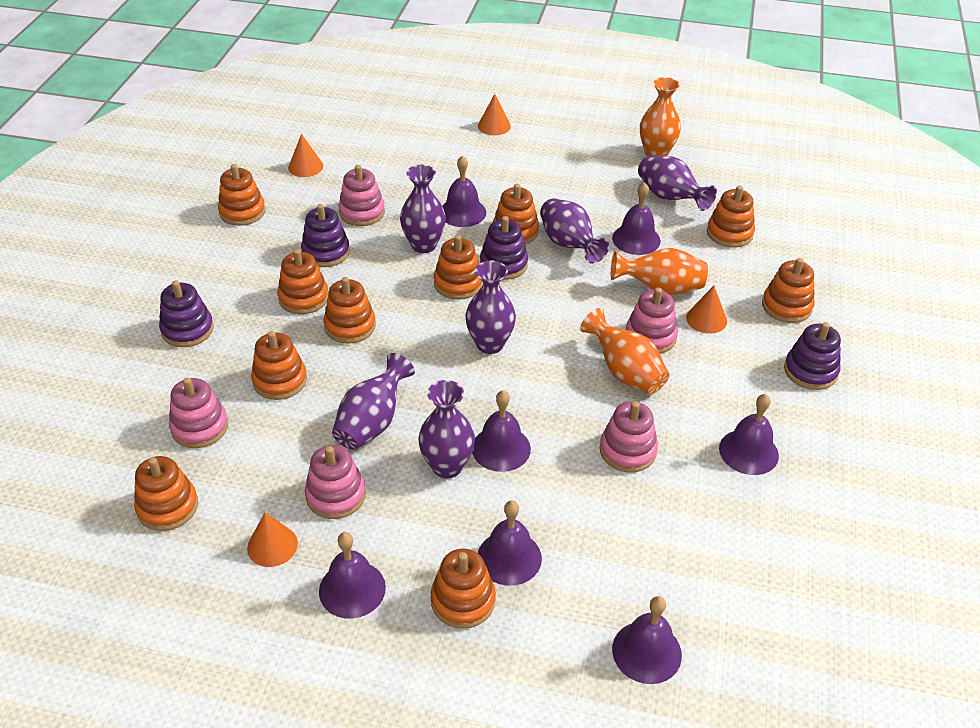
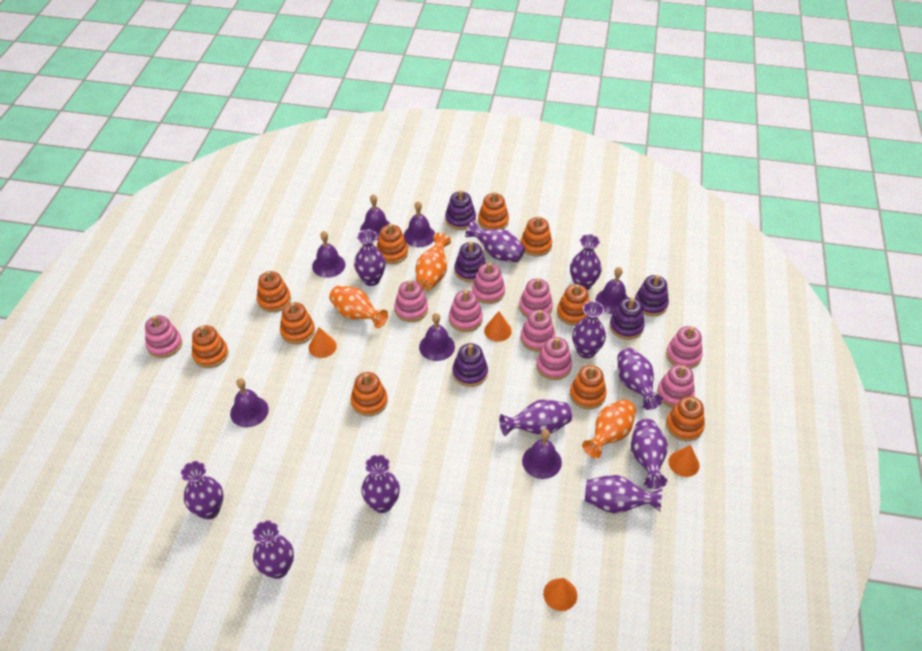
pink stacking toy: [169,377,228,448] [305,445,366,519] [338,165,385,226] [600,401,658,472] [626,288,678,353] = 5 -> [145,315,182,358] [394,281,428,322] [449,290,483,332] [472,263,505,304] [519,278,553,318] [520,310,555,352] [536,337,572,380] [657,364,695,408] [666,326,703,369] = 9
purple stacking toy: [159,280,214,347] [301,204,350,267] [480,216,528,280] [784,322,841,390] = 4 -> [445,190,476,230] [452,343,488,387] [454,241,486,282] [610,298,645,340] [635,275,669,316] = 5
purple vase: [332,353,415,450] [400,165,446,253] [418,380,475,478] [465,260,516,354] [540,198,609,263] [638,155,717,211] = 6 -> [181,461,224,520] [253,520,294,579] [354,229,386,286] [361,455,400,513] [465,220,525,262] [499,399,572,436] [570,234,602,290] [572,301,606,359] [585,475,662,513] [617,348,663,410] [631,419,668,489] = 11

